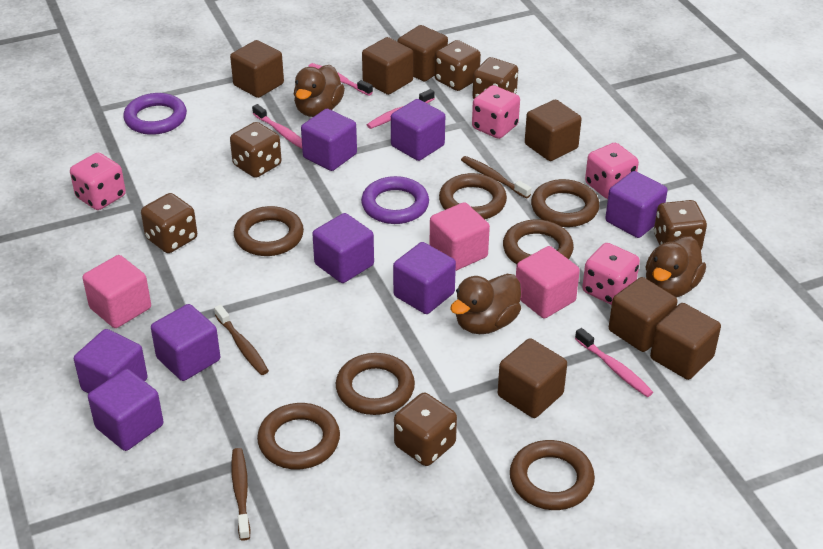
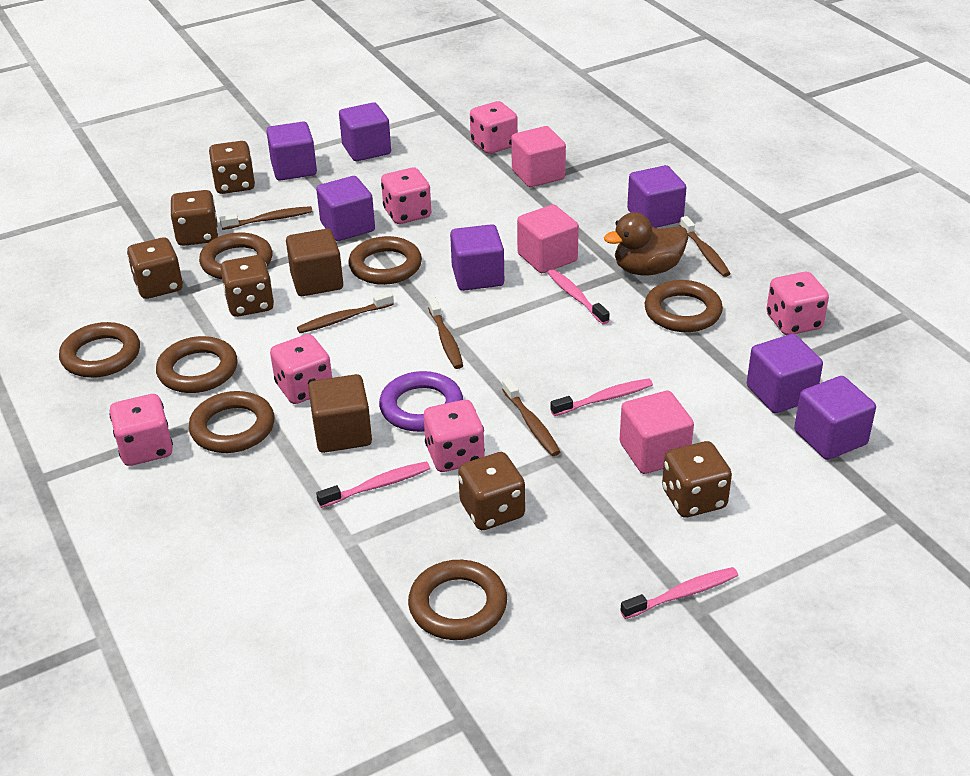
brown cube: [230,40,284,98] [362,37,413,95] [397,25,448,82] [498,338,567,418] [525,100,582,161] [609,277,678,352] [650,303,721,380] = 7 -> [286,229,343,296] [308,374,372,453] = 2
brown duck: [294,65,345,117] [450,274,521,334] [646,236,706,298] = 3 -> [604,212,688,275] = 1
brown toothbrush: [214,304,269,375] [231,448,251,541] [461,156,531,199] = 3 -> [219,206,313,230] [297,291,394,333] [428,298,463,369] [502,378,560,456] [680,216,731,277] = 5
pink dice: [70,153,126,210] [472,85,520,139] [582,243,640,305] [585,143,639,199] = 4 -> [109,394,173,466] [270,334,332,404] [381,167,431,224] [424,400,485,472] [470,101,518,154] [767,272,829,335] = 6
purple cube: [74,329,148,393] [88,369,163,451] [151,304,220,381] [301,109,357,171] [312,213,374,283] [391,99,445,161] [393,242,456,314] [605,171,668,238] = 8 -> [266,122,317,181] [316,176,375,241] [339,102,391,161] [450,224,504,291] [627,165,686,228] [747,334,823,413] [794,376,876,460] = 7
purple ring: [123,93,187,135] [361,176,429,224] = 2 -> [379,371,463,432] = 1

